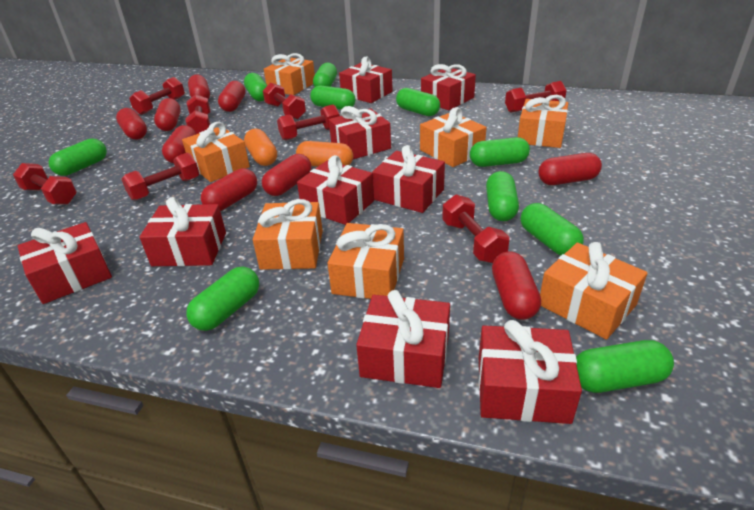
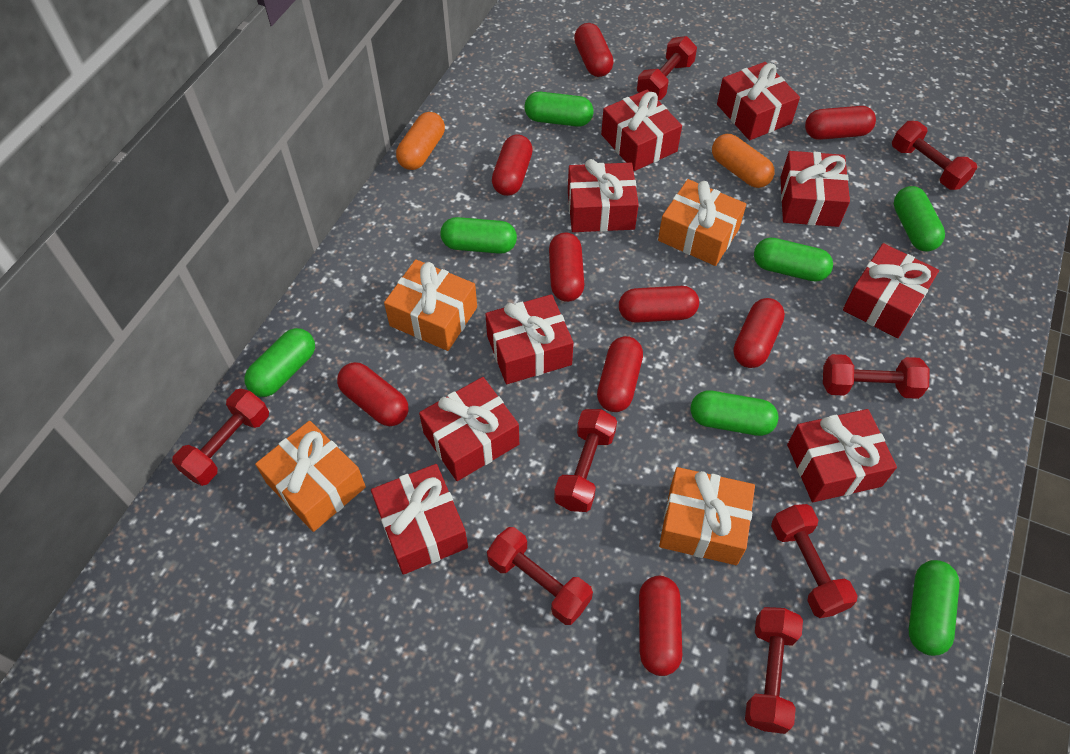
green capsule: [49,138,107,176] [186,267,259,331] [244,73,268,101] [310,86,355,110] [313,62,337,87] [396,88,440,116] [470,137,530,167] [486,171,519,221] [521,203,584,256] [576,340,674,393] = 10 -> [244,328,315,397] [441,217,517,254] [525,92,593,127] [691,390,778,436] [754,238,833,282] [894,186,945,251] [909,560,959,656] = 7
orange gift: [182,122,250,182] [253,199,323,270] [264,53,315,95] [327,223,404,299] [420,107,487,167] [518,95,568,148] [540,242,648,340] = 7 -> [255,421,366,532] [384,259,477,351] [658,179,746,266] [659,467,755,565] = 4

